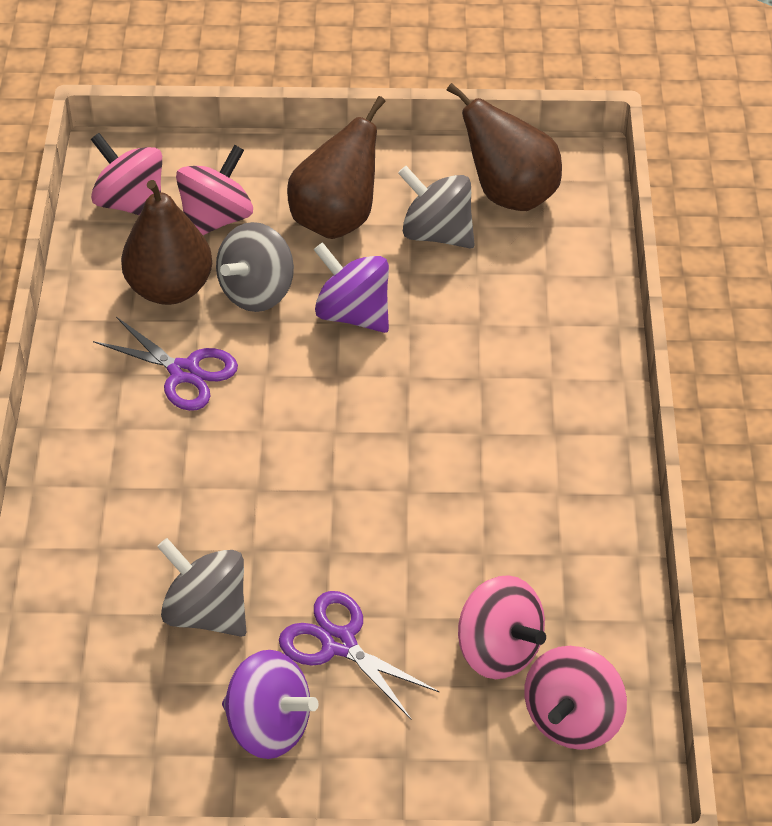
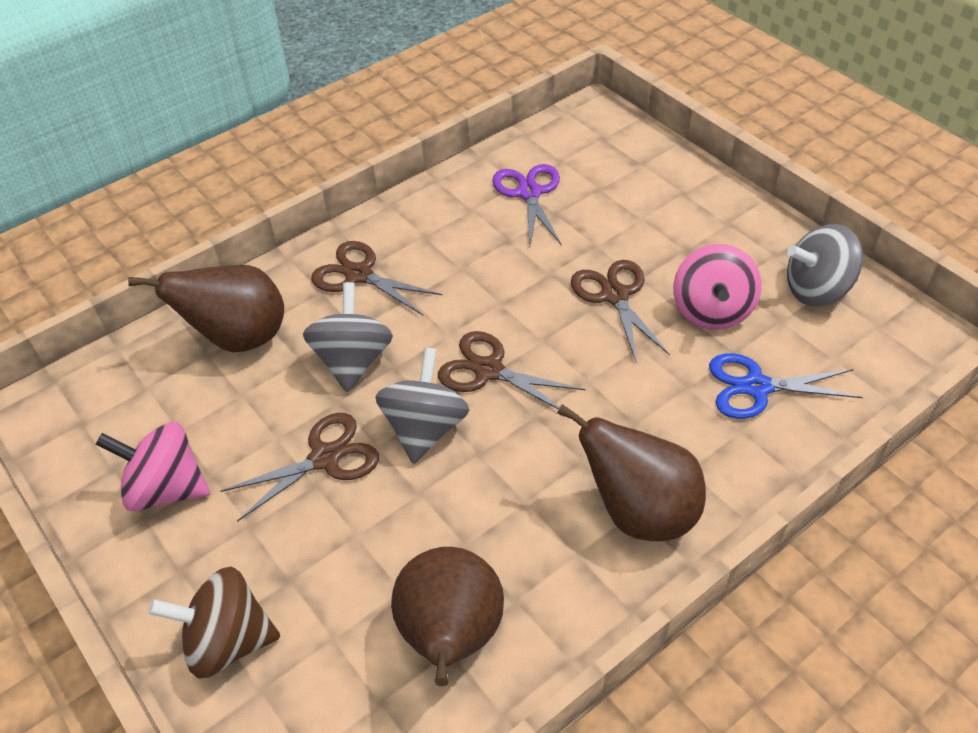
blue scissors: none = 0 -> [709,353,863,419] = 1
brown scissors: none = 0 -> [220,413,379,522] [311,241,442,315] [438,331,585,410] [571,260,670,363] = 4
brown spinning top: none = 0 -> [148,567,280,679] = 1
pink spinning top: [91,133,162,215] [176,145,253,235] [458,575,546,679] [524,646,627,750] = 4 -> [96,422,210,511] [673,244,762,330] = 2
purple scissors: [93,317,238,411] [279,591,440,719] = 2 -> [492,164,562,246] = 1
purple spinning top: [222,650,318,759] [313,242,389,333] = 2 -> none = 0

